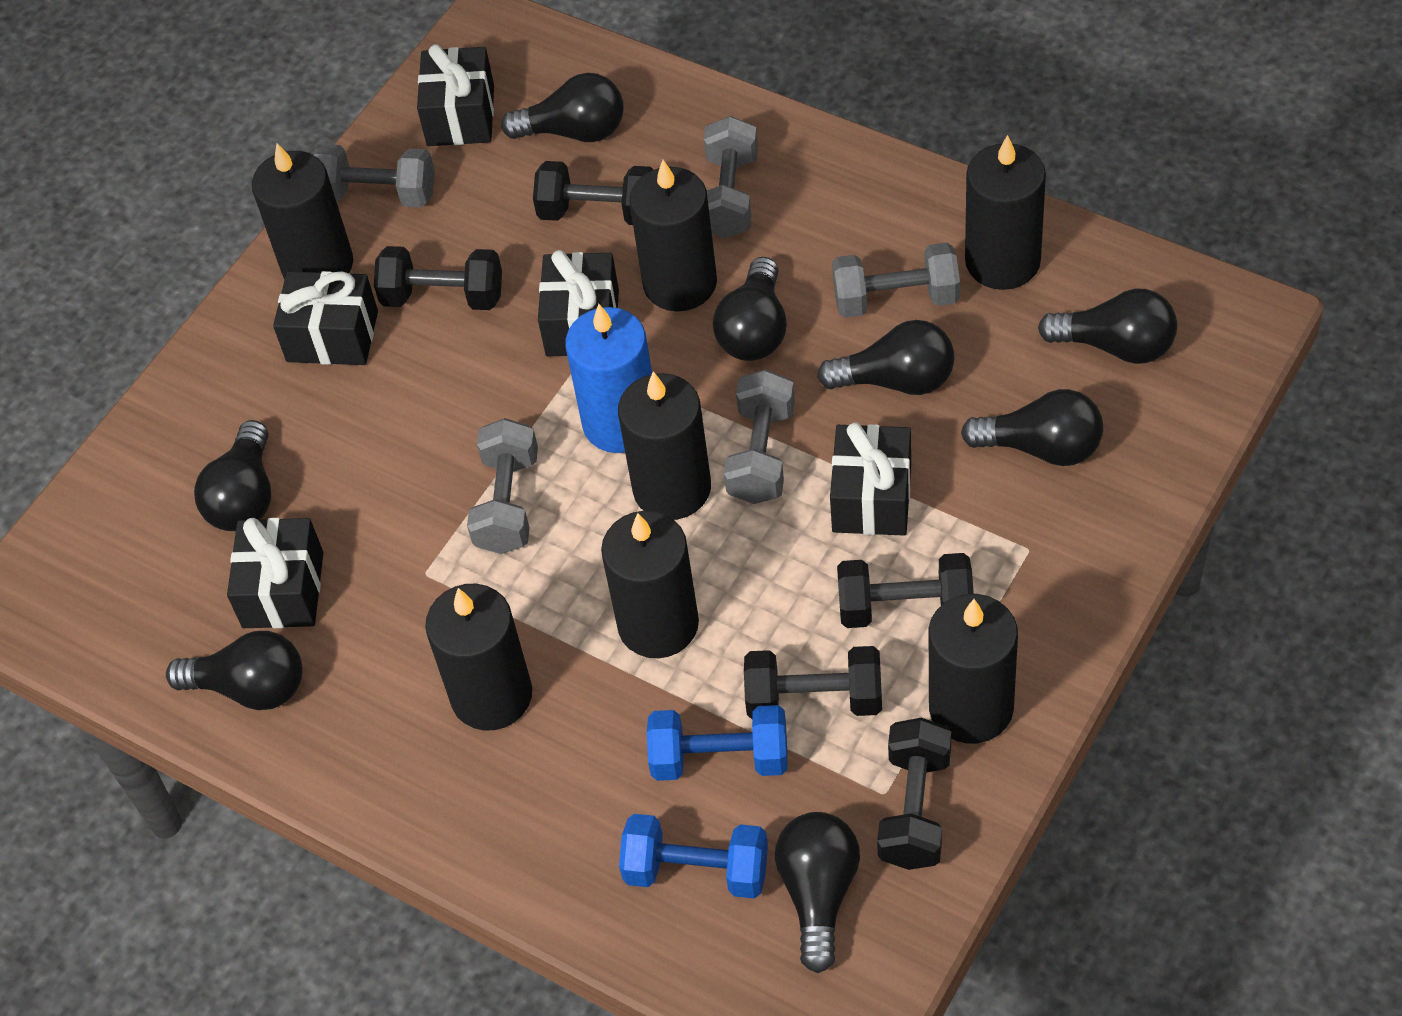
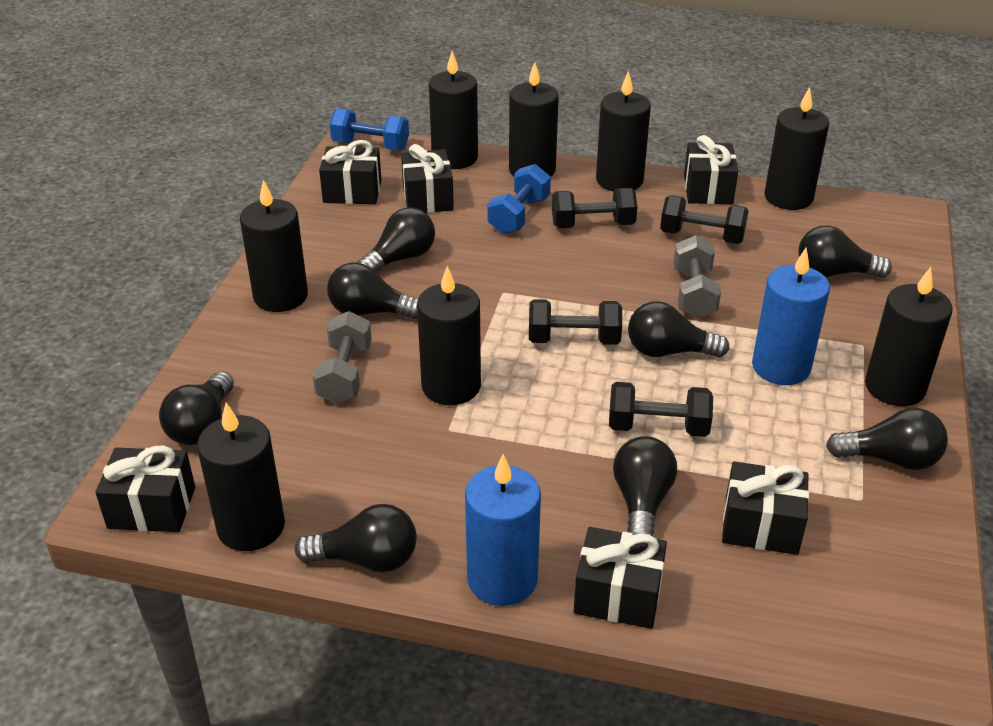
black candle: [252,143,353,280] [425,584,532,731] [601,511,699,658] [618,372,711,520] [629,160,717,312] [929,594,1018,743] [965,135,1046,290] = 7 -> [197,403,285,551] [240,180,308,312] [417,266,481,405] [429,51,478,169] [509,62,559,176] [596,71,651,191] [764,87,829,210] [865,267,953,406] = 8
black dumbbell: [374,246,502,310] [533,161,654,225] [744,646,882,719] [837,553,974,628] [877,718,951,870] = 5 -> [529,299,622,345] [552,188,637,228] [609,382,713,437] [660,195,749,244] = 4
black gift: [227,518,323,628] [273,271,378,365] [417,44,494,146] [538,250,619,356] [830,423,911,536] = 5 -> [95,446,195,532] [319,140,381,204] [401,144,454,213] [574,527,667,629] [684,135,738,204] [722,461,809,555] = 6
blue candle: [565,304,652,453] = 1 -> [465,454,541,606] [752,248,830,385] = 2
grey dumbbell: [313,144,435,208] [467,418,538,554] [704,116,758,239] [724,370,795,504] [832,243,960,318] = 5 -> [313,311,372,404] [674,235,721,318] = 2

